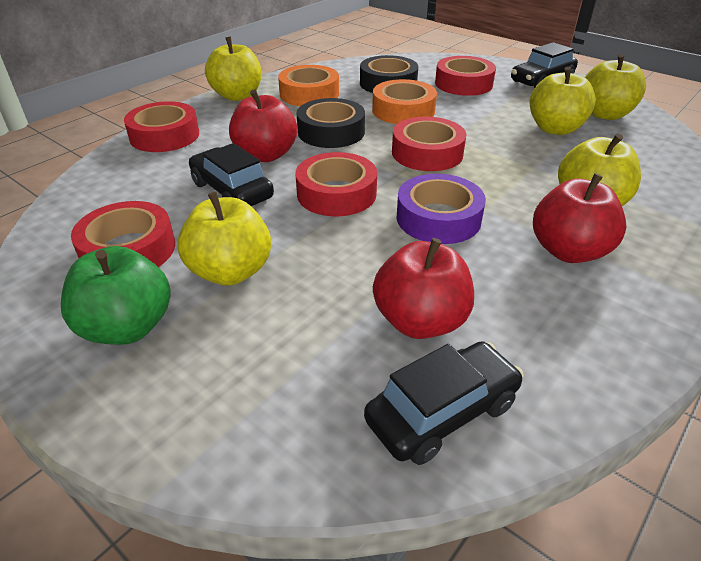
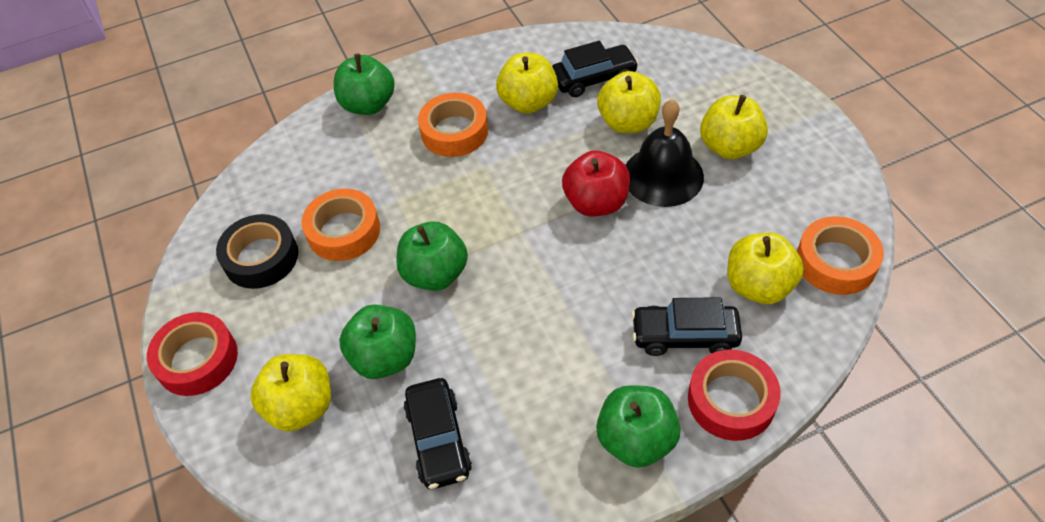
black bell: none = 0 -> [626,99,704,207] = 1
black tape: [297,98,365,148] [360,55,418,93] = 2 -> [216,214,298,289] = 1
green apple: [61,246,171,345] = 1 -> [334,54,395,115] [339,304,416,379] [396,222,468,291] [596,385,681,468] = 4
orange tape: [278,65,339,106] [372,79,437,124] = 2 -> [302,189,380,261] [418,93,488,157] [797,216,884,295] = 3
purple tape: [397,174,486,244] = 1 -> none = 0
red apple: [229,89,297,162] [373,238,474,339] [533,173,626,263] = 3 -> [562,150,630,216] = 1
red tape: [71,201,175,267] [124,101,199,152] [295,152,377,216] [392,117,467,171] [435,56,496,96] = 5 -> [147,312,238,396] [688,349,780,441] = 2

